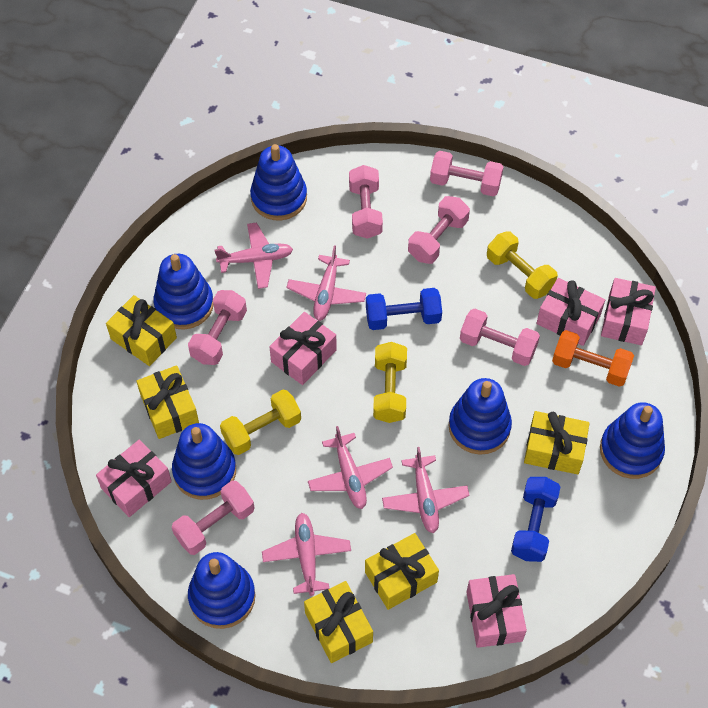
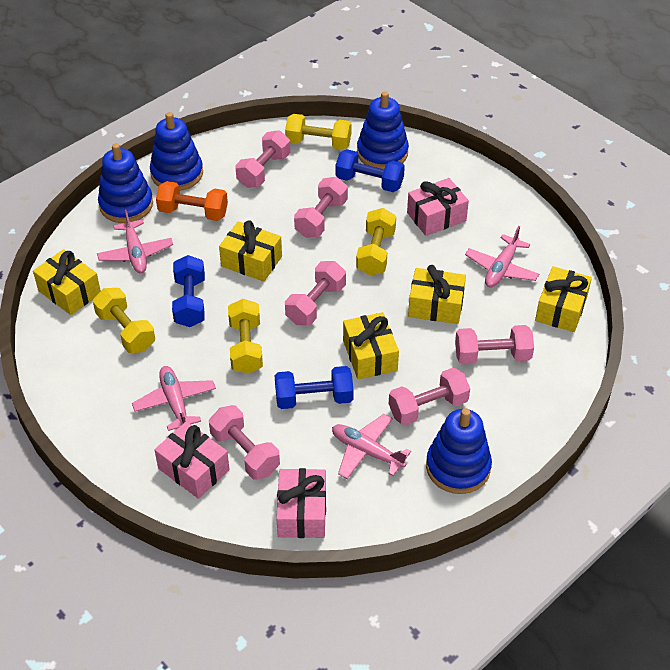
blue dumbbell: [366,288,442,330] [511,477,560,562] = 2 -> [172,255,205,327] [275,366,354,409] [335,149,405,192] = 3
blue stacking toy: [153,254,213,329] [172,423,236,500] [188,552,256,629] [250,144,307,220] [449,378,512,455] [600,402,665,479] = 6 -> [98,143,153,223] [150,112,203,191] [357,91,409,169] [426,408,492,494] = 4
pink gift: [96,440,172,517] [269,312,337,385] [466,574,527,648] [536,278,605,346] [601,278,656,345] = 5 -> [155,421,230,499] [276,468,326,538] [407,178,469,236] = 3
pink plane: [215,222,293,289] [262,513,351,596] [286,245,366,321] [308,426,393,509] [382,447,469,533] = 5 -> [97,209,173,273] [132,366,216,431] [332,414,411,479] [465,226,539,288] = 4
yellow dumbbell: [220,389,301,455] [373,342,407,423] [487,231,558,299] = 3 -> [93,288,155,353] [228,299,263,374] [285,114,352,150] [356,208,396,276] = 4

